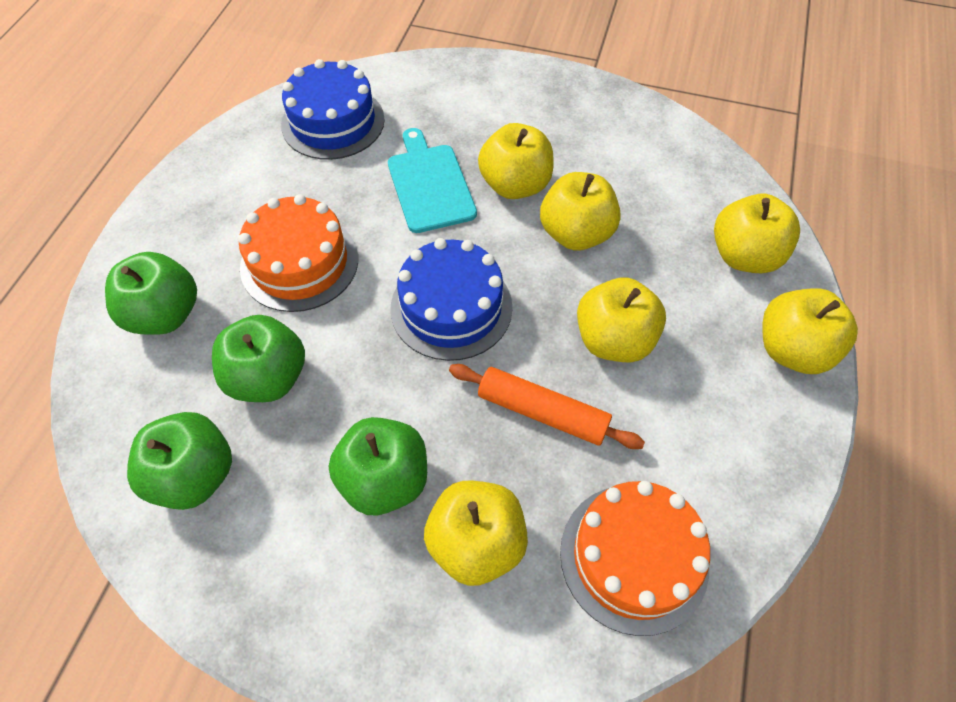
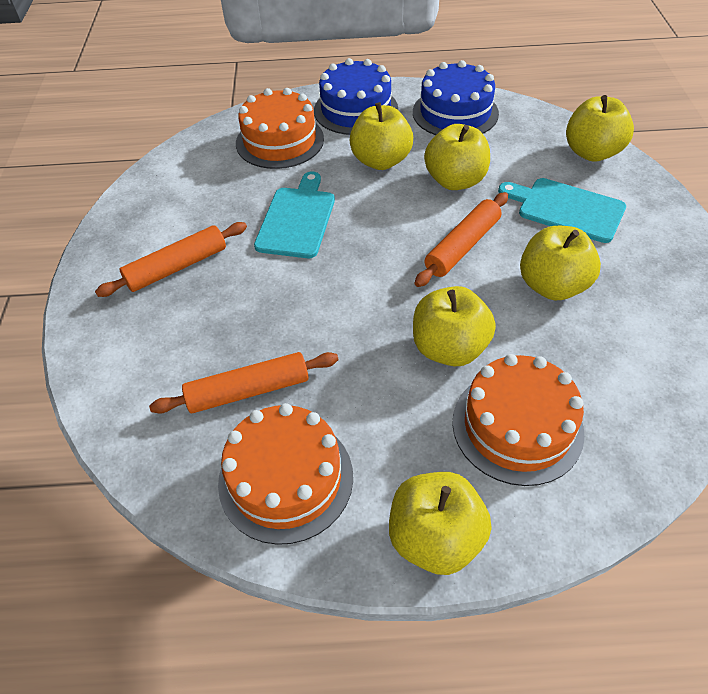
green apple: [105,252,197,335] [127,412,232,510] [212,315,305,402] [329,417,427,515] = 4 -> none = 0
orange cake: [238,194,358,312] [560,481,710,636] = 2 -> [218,403,353,545] [236,88,324,169] [452,354,585,486] = 3
orange rolling pin: [449,364,645,449] = 1 -> [95,222,247,297] [149,352,338,414] [415,192,508,287] = 3
turquoise cutting board: [388,128,477,233] = 1 -> [254,172,335,258] [498,178,626,243] = 2

